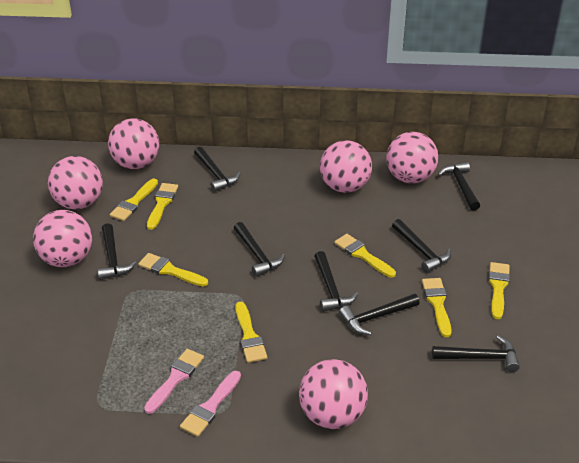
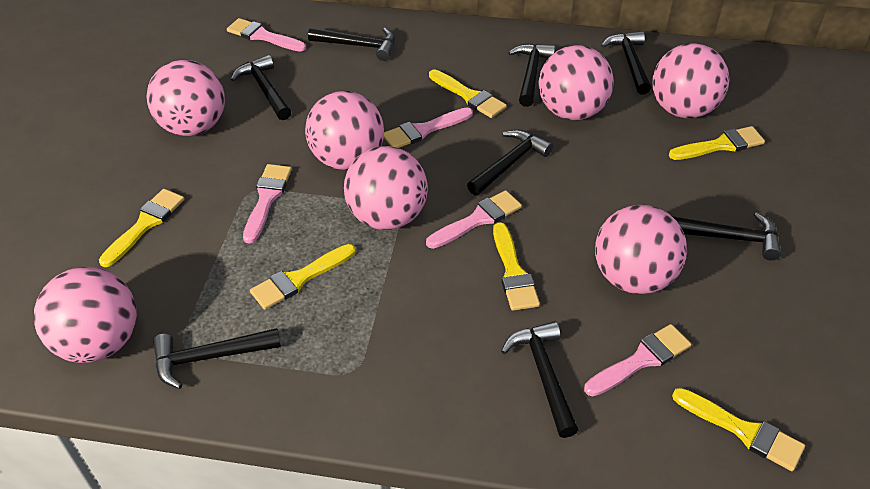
pink ball: [33,210,92,267] [48,156,103,209] [108,119,159,169] [299,359,368,429] [320,140,372,193] [386,132,438,183] = 6 -> [34,267,137,363] [146,60,225,136] [305,91,384,170] [344,146,428,230] [539,45,614,120] [595,205,687,294] [652,43,729,118] = 7
pink brush: [144,349,204,414] [180,371,241,437] = 2 -> [227,18,306,52] [243,164,292,244] [384,108,473,148] [426,190,522,249] [584,324,691,396] = 5
yellow brush: [110,179,158,221] [138,253,208,287] [147,183,178,230] [235,302,267,363] [335,234,396,278] [422,278,452,337] [489,262,510,319] = 7 -> [99,189,184,267] [250,244,356,310] [429,69,507,118] [493,222,540,311] [669,126,765,160] [672,388,805,471] = 6

